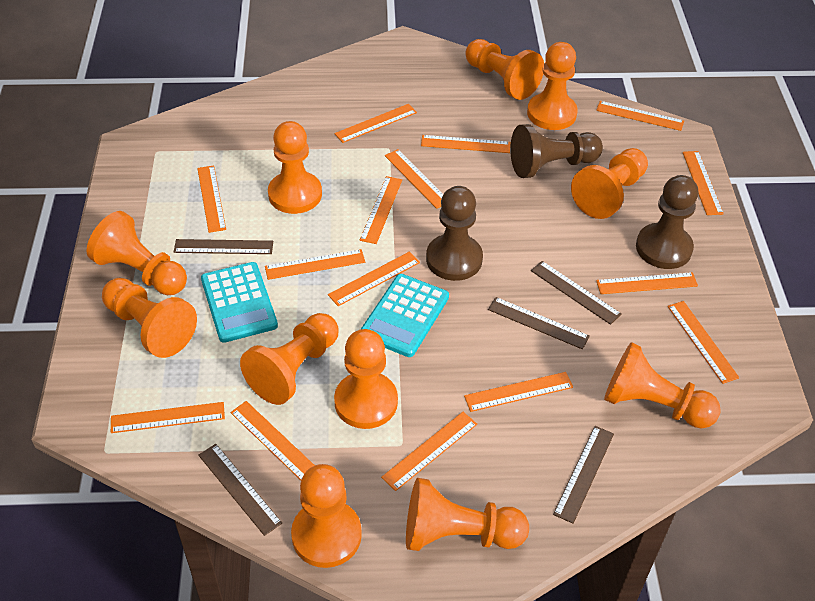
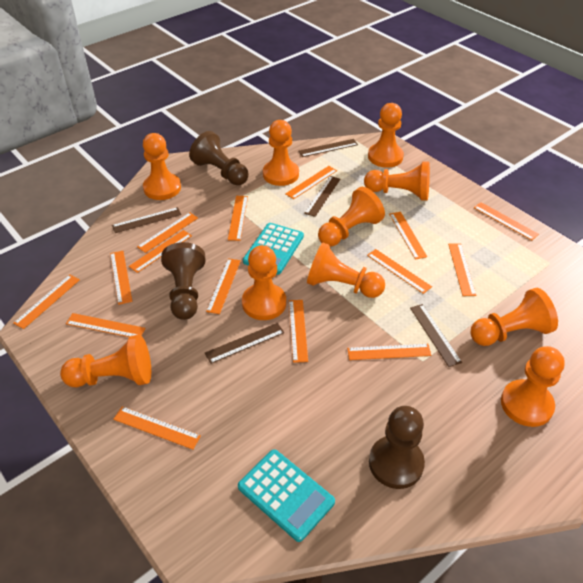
orange pawn: [87,211,187,295] [102,278,197,358] [240,313,338,405] [268,121,322,214] [291,464,362,568] [334,329,398,429] [406,478,529,551] [466,39,544,100] [527,42,578,130] [571,148,648,219] [604,342,721,429] = 11 -> [60,335,151,387] [143,133,181,200] [242,245,286,320] [263,120,299,186] [307,243,385,298] [318,187,385,246] [364,162,430,200] [368,103,404,168] [471,288,558,346] [501,346,565,427] = 10

